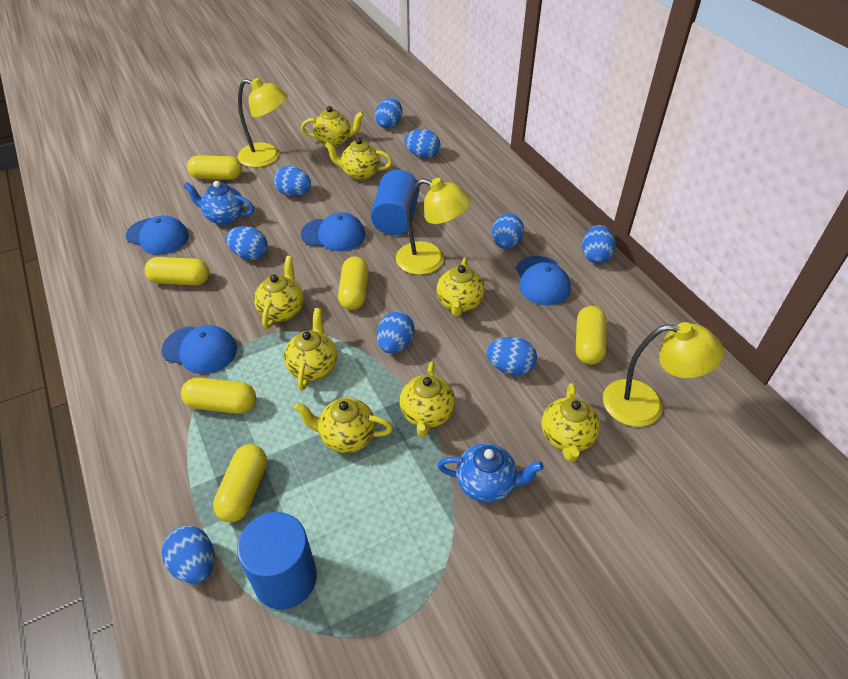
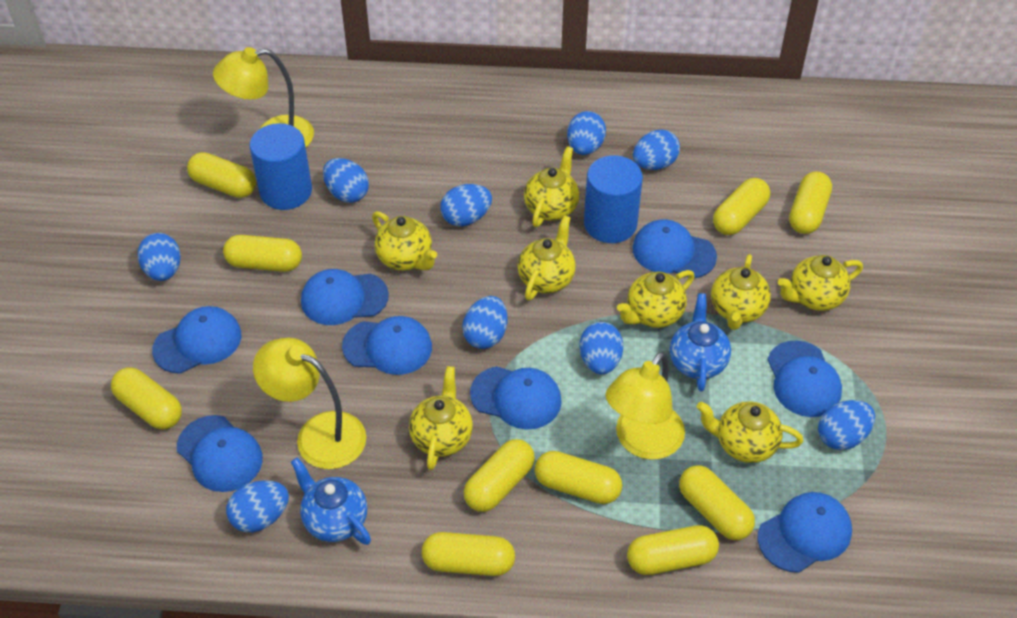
blue cap: [126,216,189,255] [162,325,237,374] [301,212,365,251] [516,256,571,305] = 4 -> [152,306,241,374] [177,415,263,492] [301,269,389,325] [342,316,432,375] [470,366,562,430] [632,219,717,278] [758,492,852,573] [767,341,842,417] = 8
yellow capsule: [144,257,210,285] [181,377,256,414] [187,155,242,180] [213,444,267,522] [338,256,369,310] [576,306,606,365] = 6 -> [111,367,182,430] [187,152,256,198] [223,235,302,272] [422,532,515,576] [464,439,535,512] [535,451,622,504] [627,525,719,575] [679,465,755,540] [713,178,770,235] [789,171,832,234] = 10

